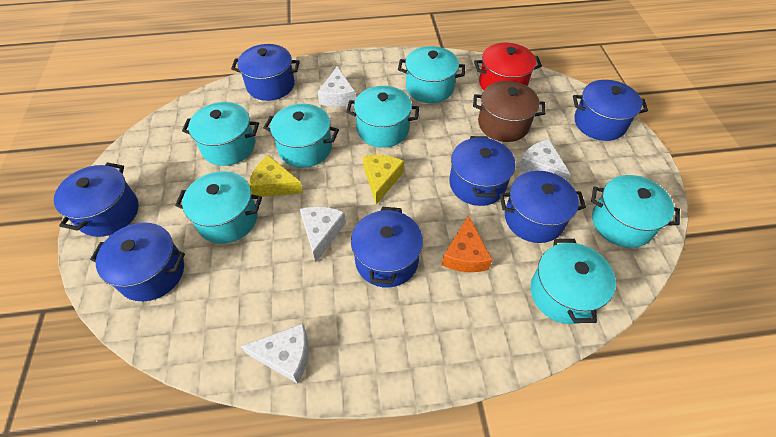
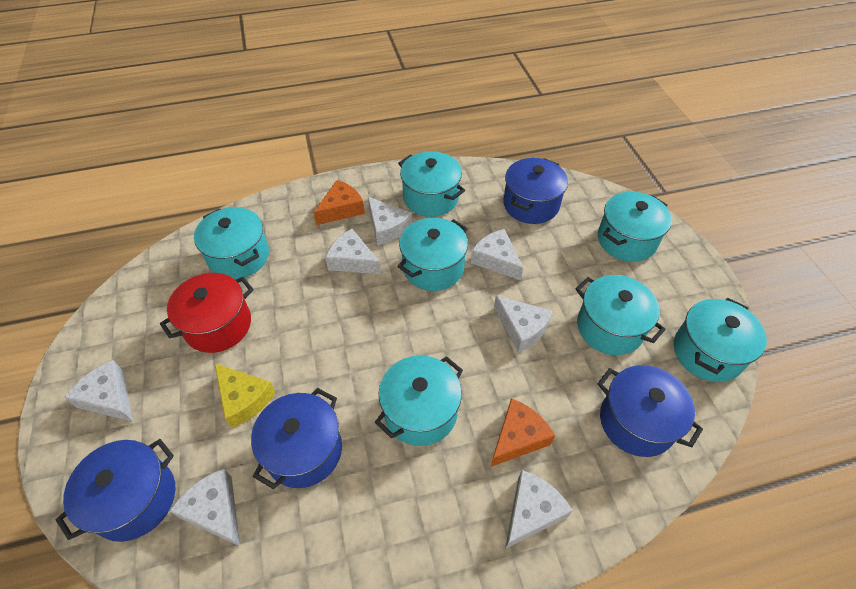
blue pot: [54,162,138,237] [90,222,185,301] [231,44,300,101] [351,207,423,288] [449,136,516,206] [499,171,586,243] [573,80,648,141] = 7 -> [56,439,175,542] [251,388,342,489] [503,158,568,224] [598,365,703,457] = 4
brown pot: [473,81,546,142] = 1 -> none = 0
orange cheese: [442,215,492,272] = 1 -> [313,180,365,225] [490,398,555,467] = 2
white cheese: [241,323,308,384] [300,206,346,262] [318,66,356,107] [518,139,571,181] = 4 -> [64,360,133,422] [170,469,240,546] [325,229,381,274] [368,196,412,245] [471,229,523,281] [494,295,552,352] [505,470,573,549] = 7
yellow cheese: [249,155,303,197] [363,155,404,205] = 2 -> [215,364,276,428] = 1

